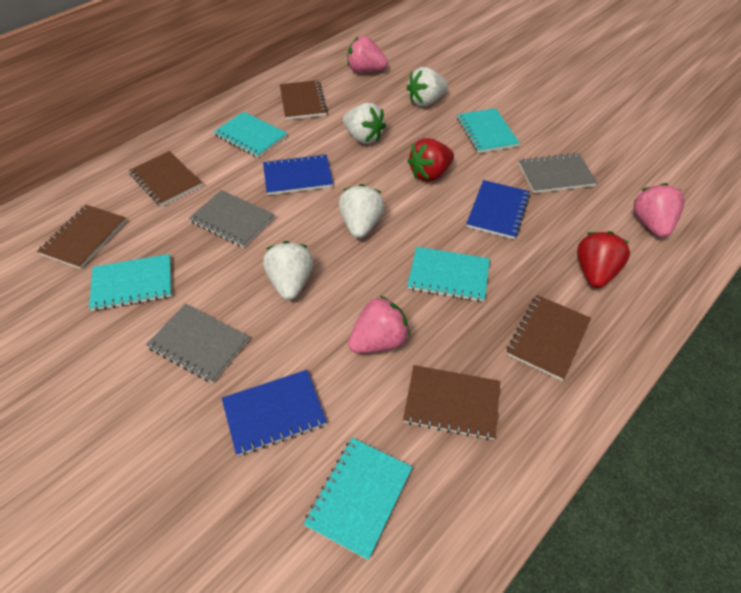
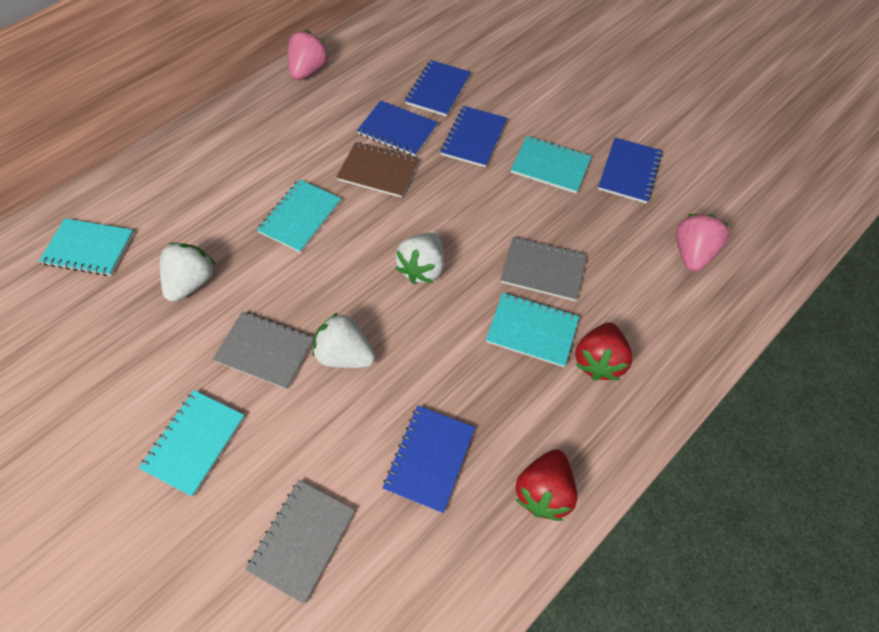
blue notebook: [222,370,327,456] [263,154,333,195] [466,180,530,239] = 3 -> [357,101,438,156] [383,406,475,513] [405,60,471,117] [441,106,507,168] [598,138,663,203] = 5
brown notebook: [37,205,127,269] [129,151,202,207] [280,80,328,120] [403,365,500,440] [506,295,591,381] = 5 -> [336,142,419,198] = 1
pink strawberry: [347,36,388,73] [348,296,410,353] [633,183,684,238] = 3 -> [288,30,329,80] [676,214,730,271] = 2
white strawberry: [263,241,314,300] [339,184,385,238] [343,103,386,144] [406,67,448,107] = 4 -> [160,242,216,302] [312,313,375,368] [395,233,444,284] = 3

